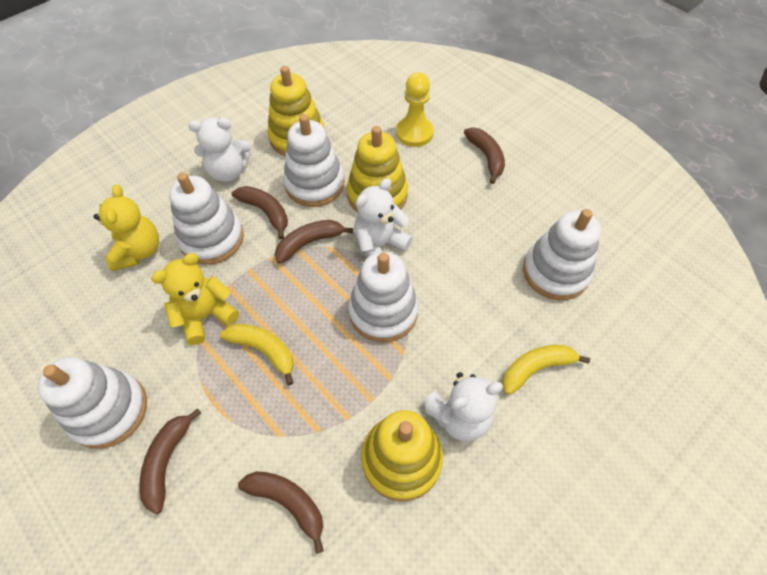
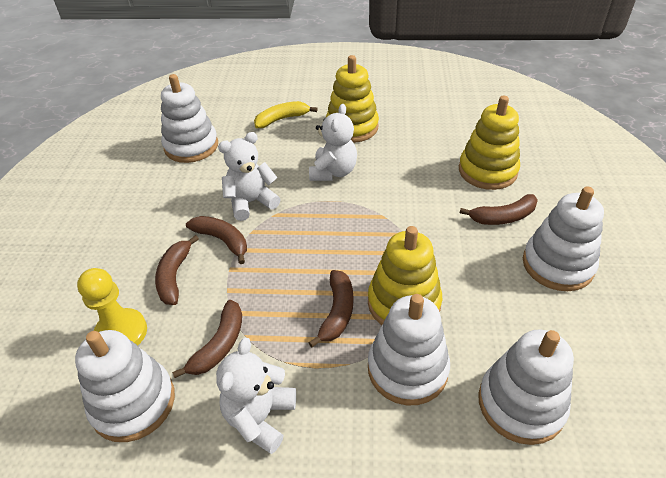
yellow banana: [220,324,294,385] [502,345,590,395] = 2 -> [254,101,318,128] = 1
yellow teddy bear: [94,185,159,271] [151,253,239,345] = 2 -> none = 0

